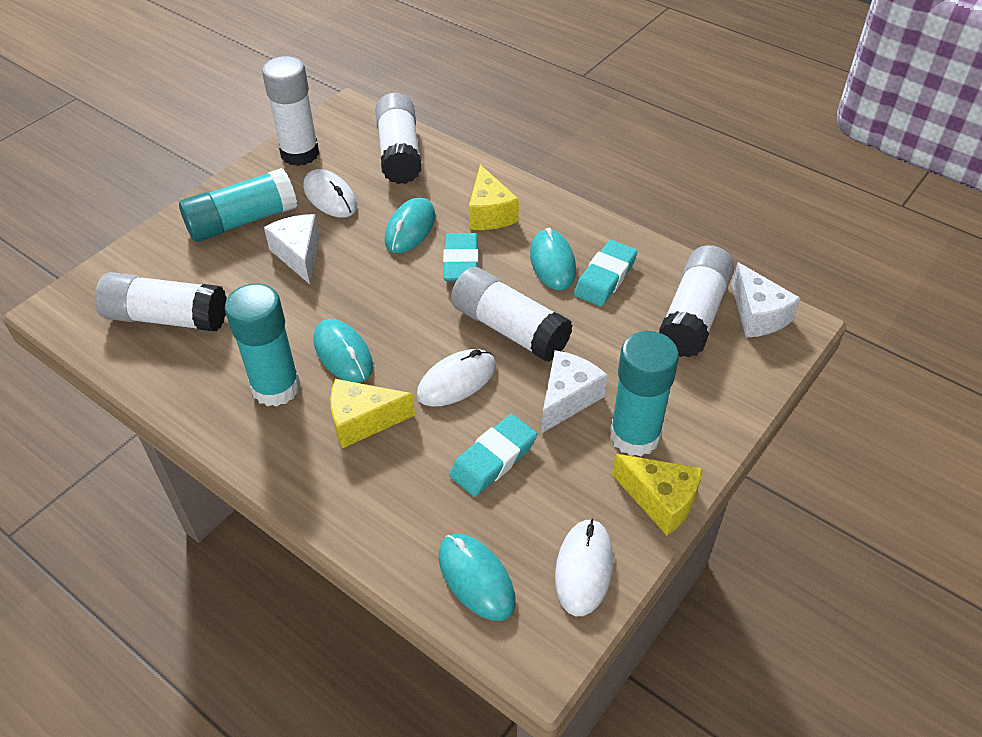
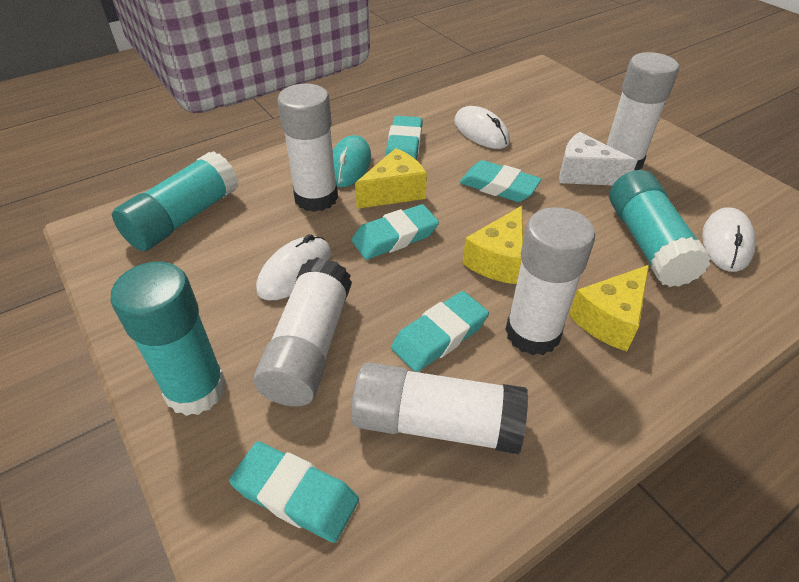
turquoise eraser: [443,233,479,282] [449,414,537,497] [574,240,637,306] = 3 -> [229,441,359,543] [352,204,439,260] [386,116,423,160] [391,291,489,372] [459,160,542,202] = 5
turquoise mouse: [314,319,373,383] [385,197,435,253] [439,534,516,621] [530,228,576,290] = 4 -> [333,135,371,187] = 1
white cheese: [264,214,320,284] [541,350,607,434] [732,262,800,338] = 3 -> [559,132,637,186] = 1

